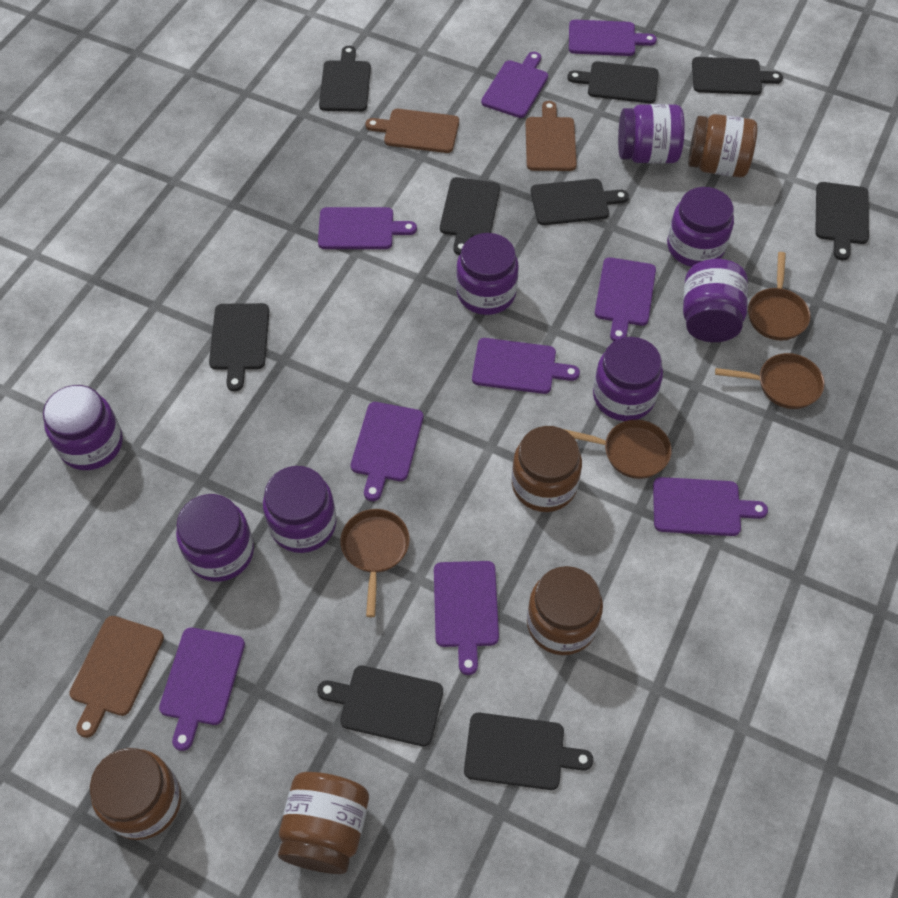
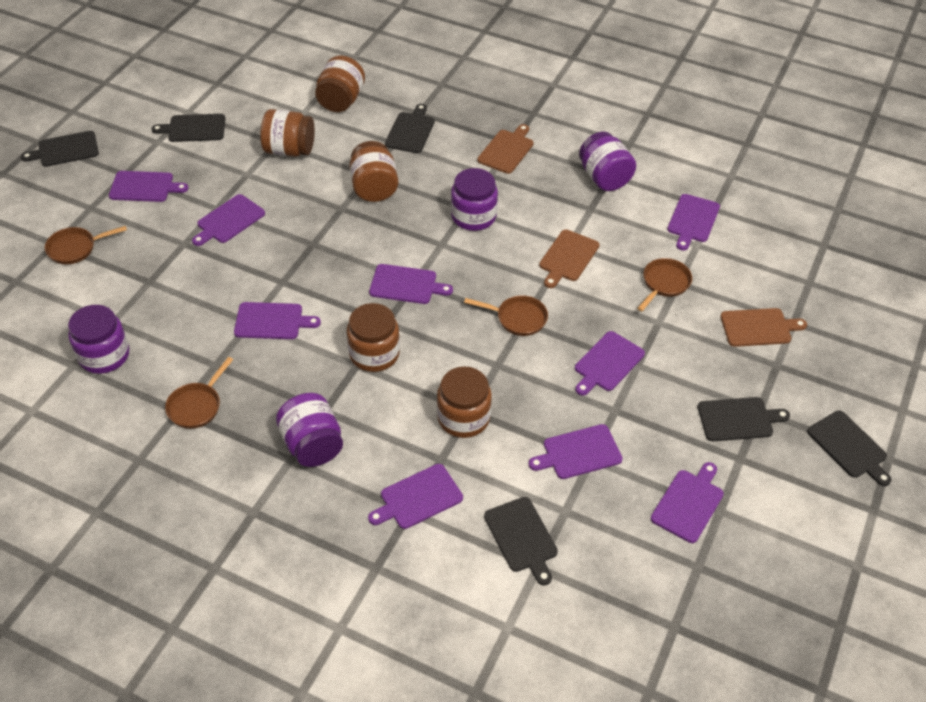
black cutting board: [209,303,269,391] [317,665,443,747] [319,46,371,112] [440,177,500,255] [464,713,593,790] [531,179,629,225] [567,61,659,103] [692,57,783,95] [815,182,869,260] = 9 -> [21,131,99,167] [151,114,226,142] [385,104,435,153] [484,497,558,586] [698,397,790,441] [807,410,892,486] = 6
purple jar: [43,385,123,470] [176,494,254,582] [263,466,337,553] [456,233,519,315] [593,337,663,421] [618,104,685,164] [667,187,734,267] [683,259,748,342] = 8 -> [68,305,129,374] [276,393,343,467] [451,168,498,231] [579,132,636,191] = 4

